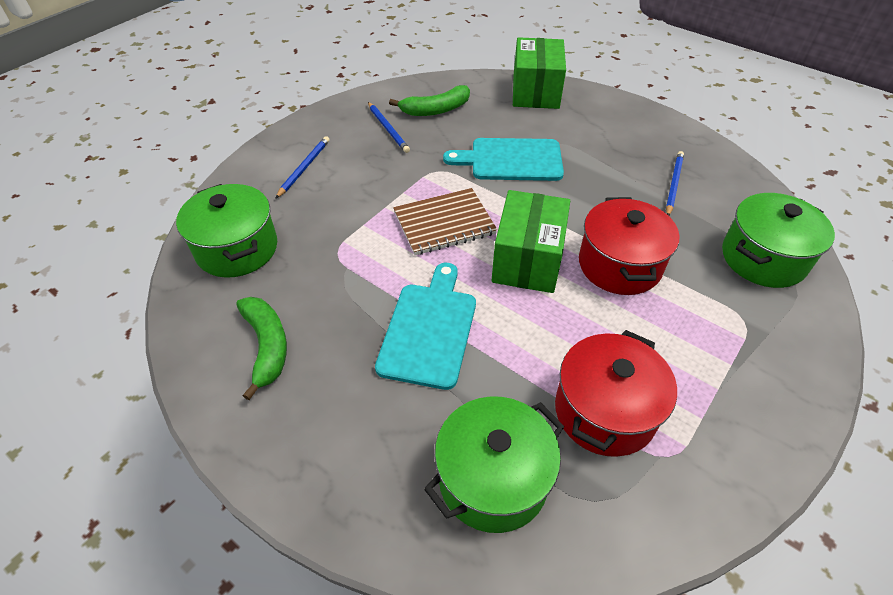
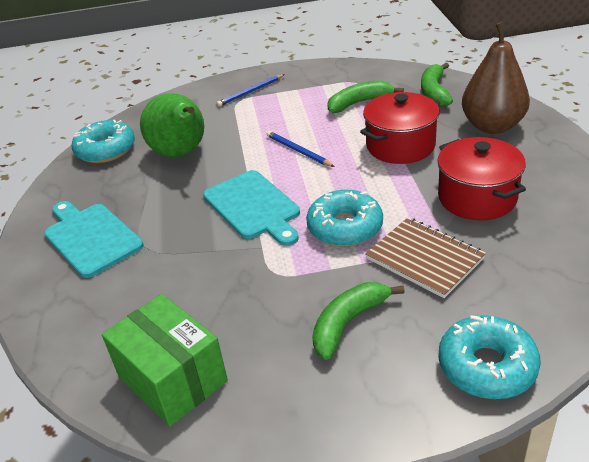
blue pencil: [275,136,330,199] [368,102,410,153] [666,151,684,216] = 3 -> [217,74,285,107] [267,131,335,167] = 2
brown pear: none = 0 -> [462,22,530,134] = 1
green banana: [236,297,287,400] [389,85,470,116] = 2 -> [312,282,405,360] [327,80,404,113] [421,63,453,107] = 3
green box: [492,190,570,293] [513,37,566,109] = 2 -> [102,294,228,427] = 1
green pear: none = 0 -> [140,93,204,157] = 1
green pot: [176,184,277,278] [424,396,565,533] [722,193,835,288] = 3 -> none = 0
turquoise donut: none = 0 -> [72,120,135,163] [306,190,383,247] [438,315,541,399] = 3

